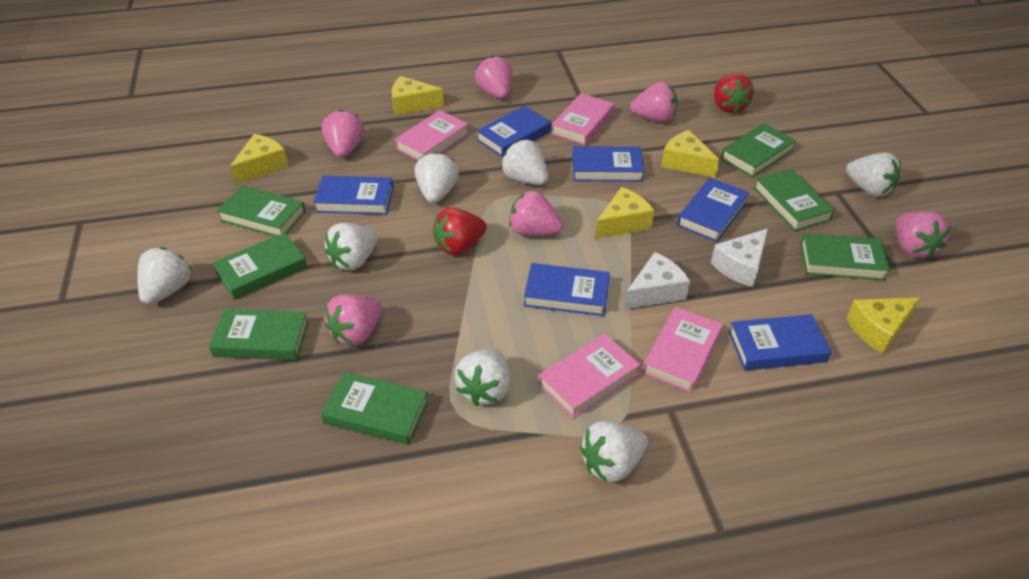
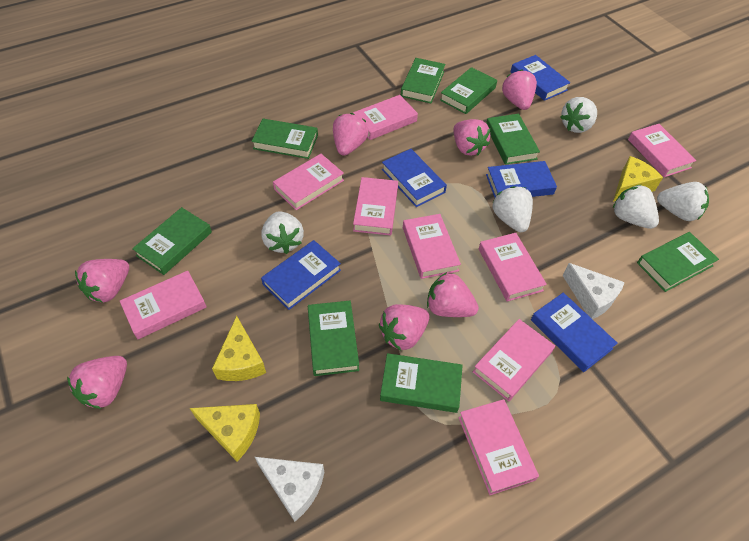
blue book: [313,176,393,215] [476,106,551,158] [524,263,610,316] [572,146,644,182] [677,178,749,242] [729,314,831,371] = 6 -> [261,240,341,310] [382,149,447,207] [486,161,557,197] [511,55,571,101] [531,293,618,372] = 5
green book: [209,309,309,360] [213,232,307,300] [217,185,306,236] [321,372,428,445] [721,123,796,177] [754,169,835,231] [800,233,890,281] = 7 -> [132,207,212,275] [251,119,318,159] [308,301,359,376] [380,353,463,413] [401,58,445,103] [440,67,497,114] [486,114,540,165] [637,232,719,292] = 8
pink book: [395,110,469,161] [539,334,640,418] [551,93,615,145] [642,307,723,393] = 4 -> [120,271,207,339] [273,154,344,210] [353,95,418,140] [353,177,398,236] [403,214,461,279] [458,399,539,495] [473,319,555,401] [479,233,547,302] [628,124,697,177] = 9
pink strawberry: [322,109,364,158] [324,294,382,346] [475,56,512,99] [509,190,563,236] [630,82,678,123] [896,211,951,259] = 6 -> [67,356,127,409] [75,259,129,302] [333,113,369,156] [379,304,429,351] [427,272,479,317] [454,119,490,156] [502,69,537,110] = 7
red strawberry: [432,207,487,255] [714,73,754,114] = 2 -> none = 0
white strawberry: [137,247,192,305] [324,223,378,270] [414,152,459,203] [455,349,510,406] [501,140,548,185] [580,421,648,483] [846,152,901,197] = 7 -> [261,211,304,254] [493,186,533,232] [560,97,597,133] [613,185,659,229] [657,182,709,221] = 5
yellow cheese: [230,134,289,185] [392,76,444,116] [595,187,654,239] [661,130,720,178] [846,298,920,354] = 5 -> [190,404,260,461] [212,316,266,381] [613,156,663,202] = 3

